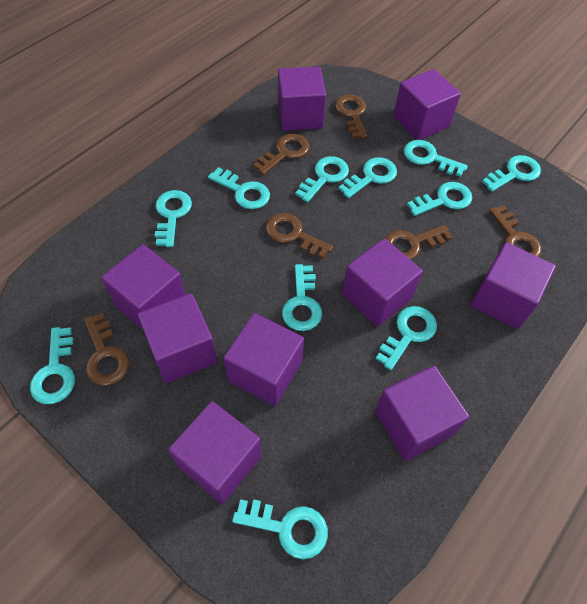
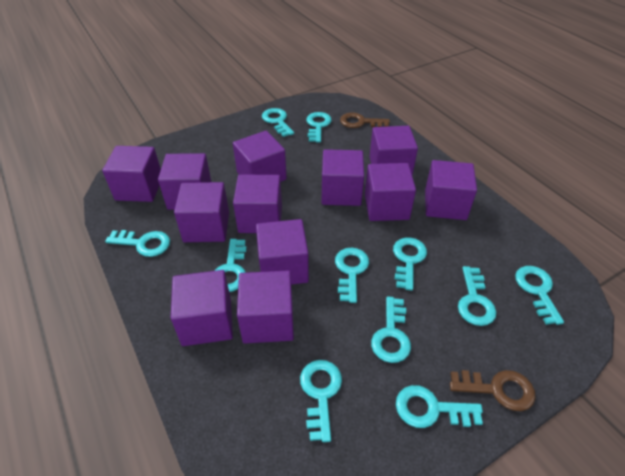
brown key: [84,313,129,386] [253,134,309,175] [266,213,333,259] [335,95,367,139] [385,225,453,260] [489,205,542,257] = 6 -> [340,113,390,128] [450,370,536,411] = 2
purple cube: [101,244,186,330] [138,293,217,383] [168,401,261,504] [224,313,304,406] [278,67,326,131] [342,238,423,327] [375,366,469,461] [393,69,461,140] [471,242,556,329] = 9 -> [102,146,161,202] [158,153,211,210] [171,270,233,346] [174,182,229,242] [233,131,287,182] [233,175,282,233] [237,270,294,343] [256,219,309,285] [321,149,364,206] [365,163,416,221] [369,126,418,175] [425,160,477,220] = 12

